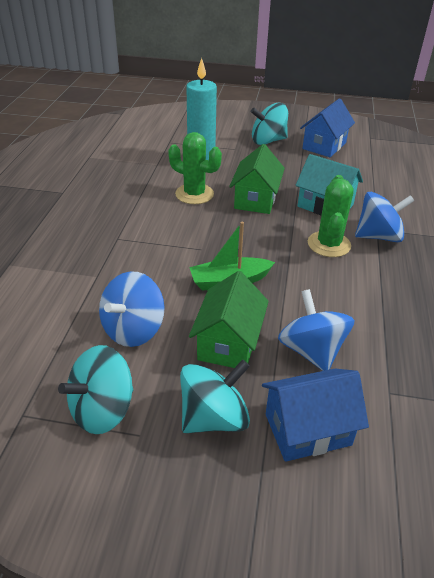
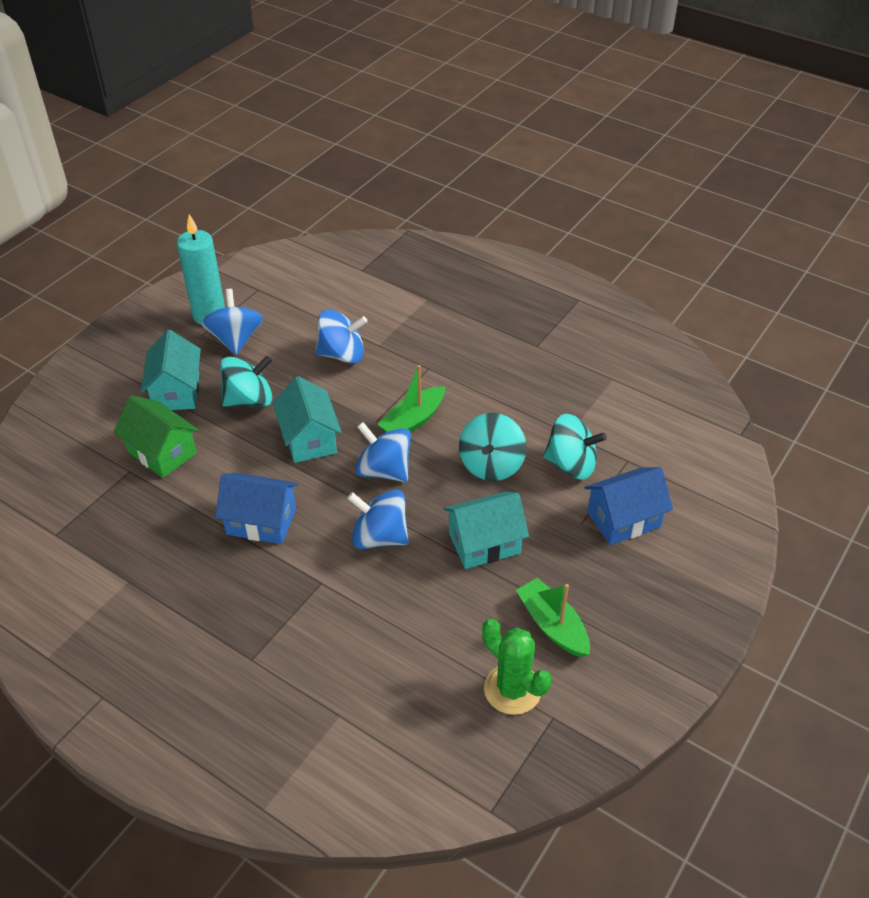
blue spinning top: [99,271,165,347] [278,289,354,371] [355,192,414,242] = 3 -> [201,289,263,355] [315,309,368,364] [347,489,409,549] [355,422,411,482] = 4
green boat: [189,222,275,291] = 1 -> [378,365,445,433] [516,578,590,657] = 2
green cactus: [168,132,222,204] [308,175,353,257] = 2 -> [482,619,552,715] = 1
green house: [189,271,269,368] [229,144,285,214] = 2 -> [114,395,199,478] = 1
turquoise house: [296,154,363,215] = 1 -> [141,330,201,410] [273,376,342,463] [444,491,529,569] = 3

